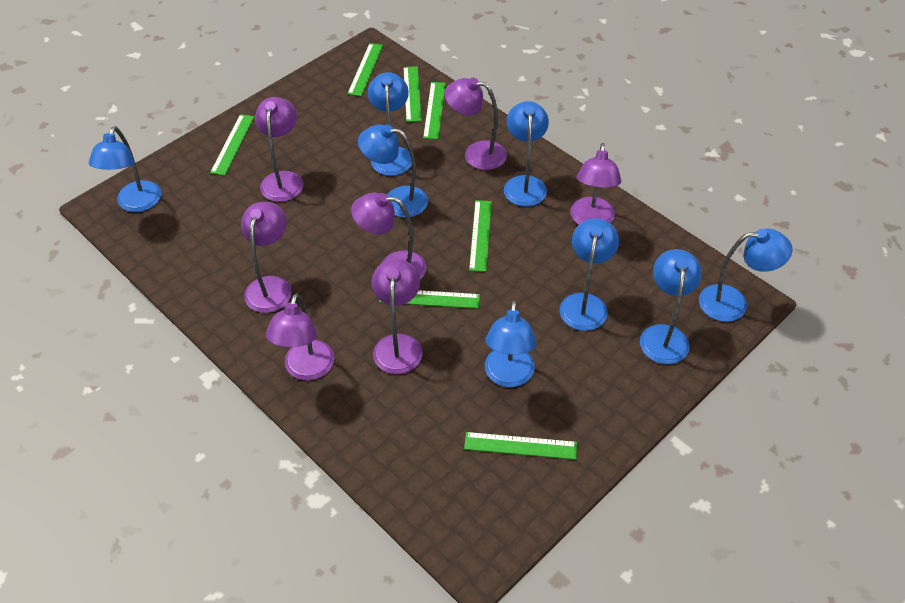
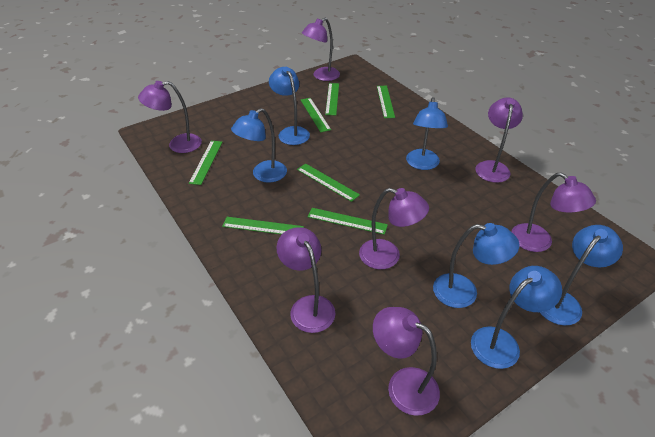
blue lamp: [89,126,161,212] [358,125,428,218] [368,72,412,176] [485,300,536,387] [504,101,549,207] [560,218,619,331] [640,249,702,364] [699,229,793,322] = 8 -> [231,108,287,183] [269,67,310,145] [406,97,448,170] [433,223,520,308] [471,266,562,369] [540,225,623,326] = 6

